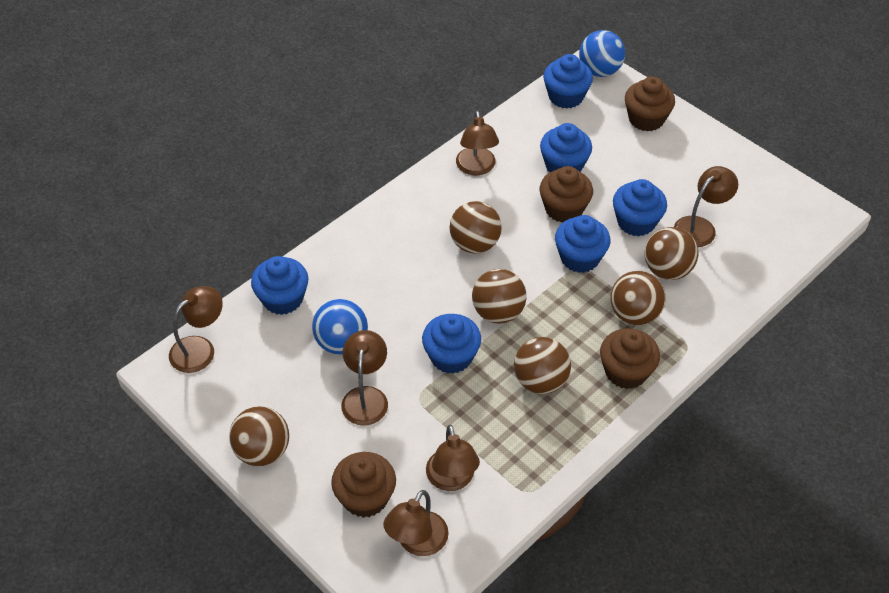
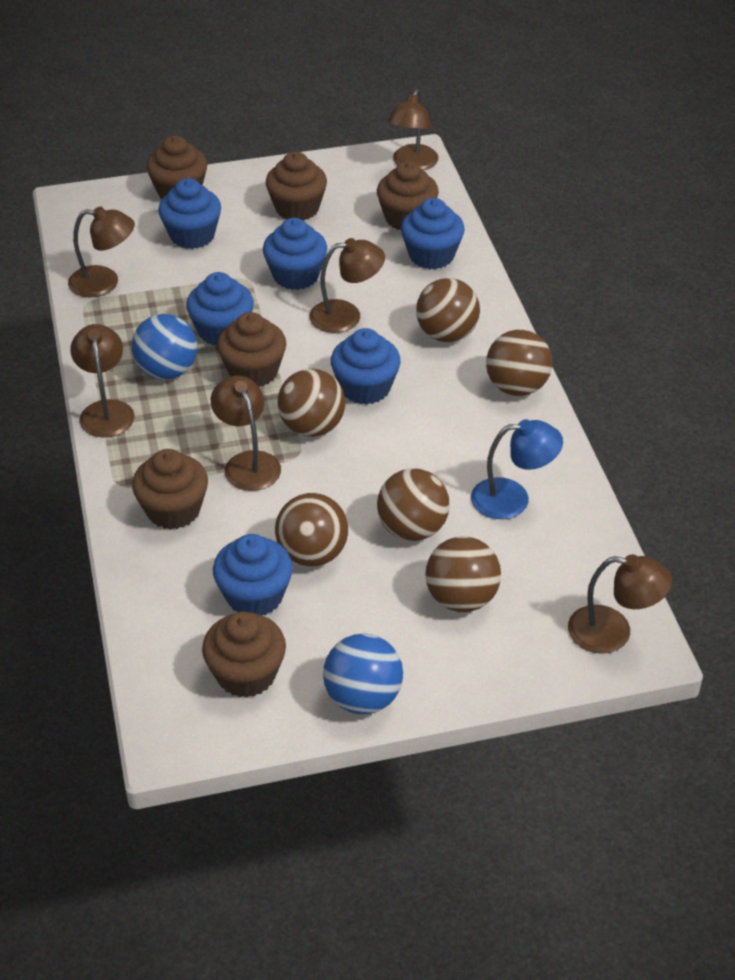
blue lamp: none = 0 -> [471,419,563,519] = 1
brown cupcake: [331,452,396,518] [539,166,593,223] [600,328,660,389] [625,76,675,132] = 4 -> [132,449,208,530] [146,136,207,199] [202,612,286,698] [217,312,286,387] [266,152,327,221] [377,161,439,230] = 6

